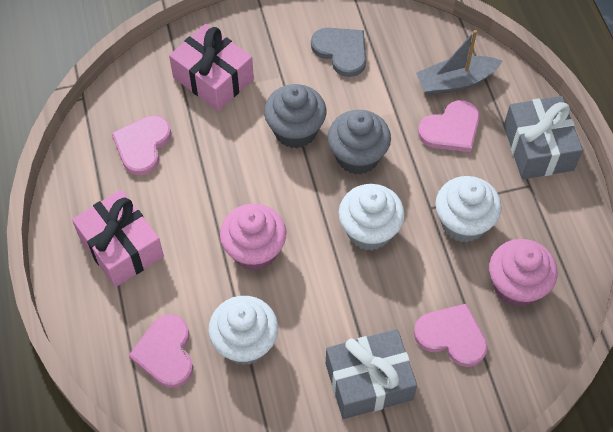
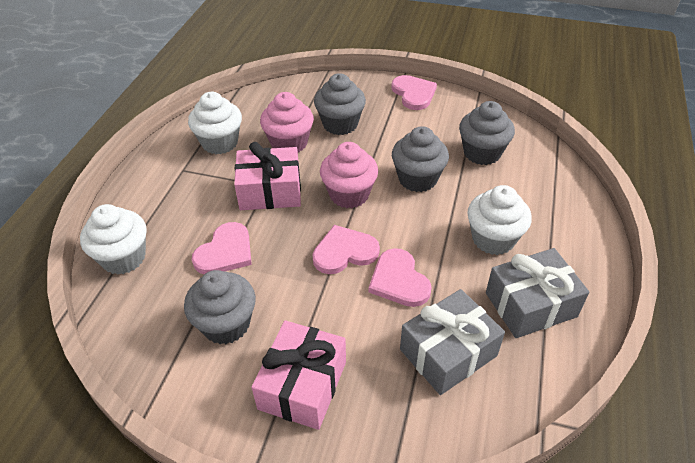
grey boat: [416,30,502,95] = 1 -> none = 0
grey cupcake: [264,84,326,148] [328,110,391,175] = 2 -> [184,270,256,344] [314,73,366,135] [392,126,449,192] [459,101,515,165] = 4
grey heart: [311,28,366,77] = 1 -> none = 0

